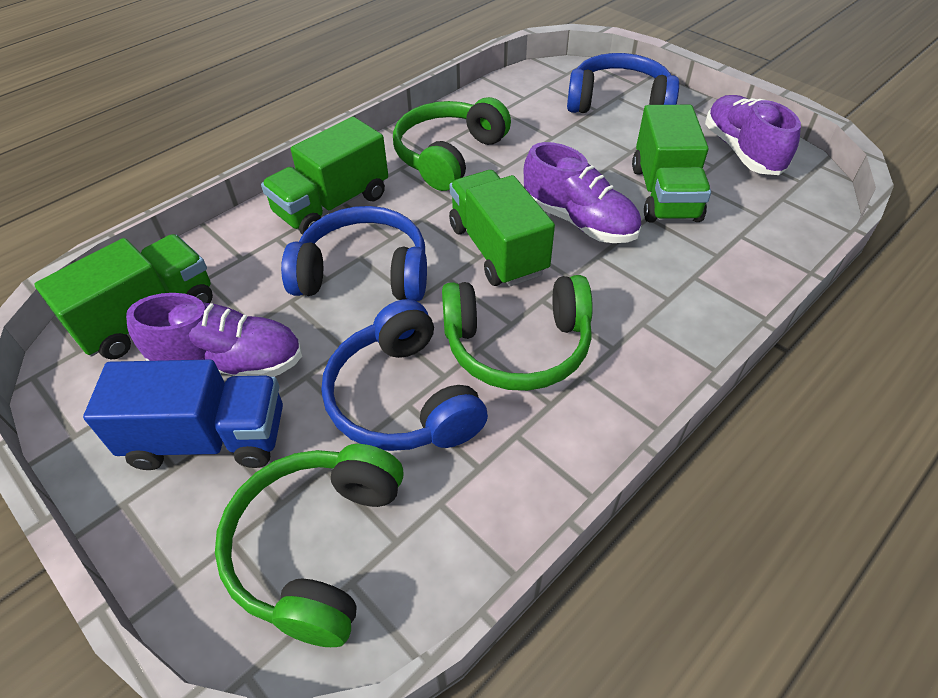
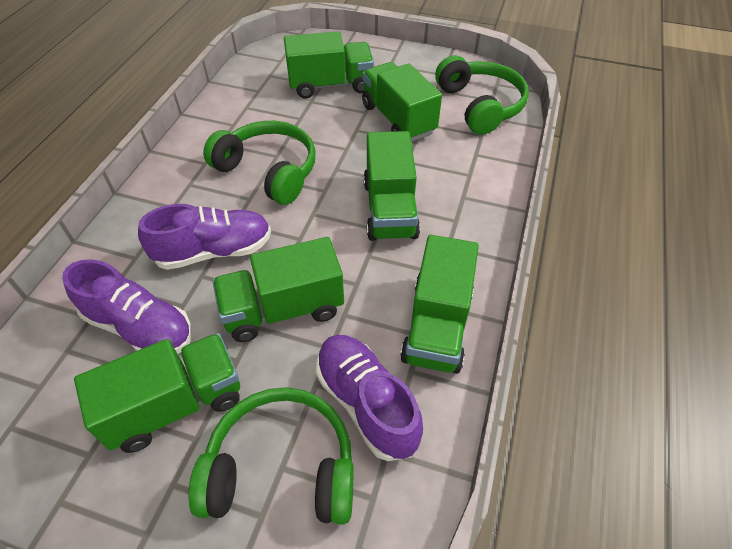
blue headphones: [281,206,427,301] [321,299,488,451] [567,53,679,113] = 3 -> none = 0
blue truck: [83,360,283,470] = 1 -> none = 0
green truck: [34,234,213,359] [261,117,388,235] [449,170,555,287] [632,105,711,222] = 4 -> [74,333,240,453] [212,237,344,342] [284,32,374,99] [362,62,442,142] [363,131,420,241] [400,235,479,374] = 6

